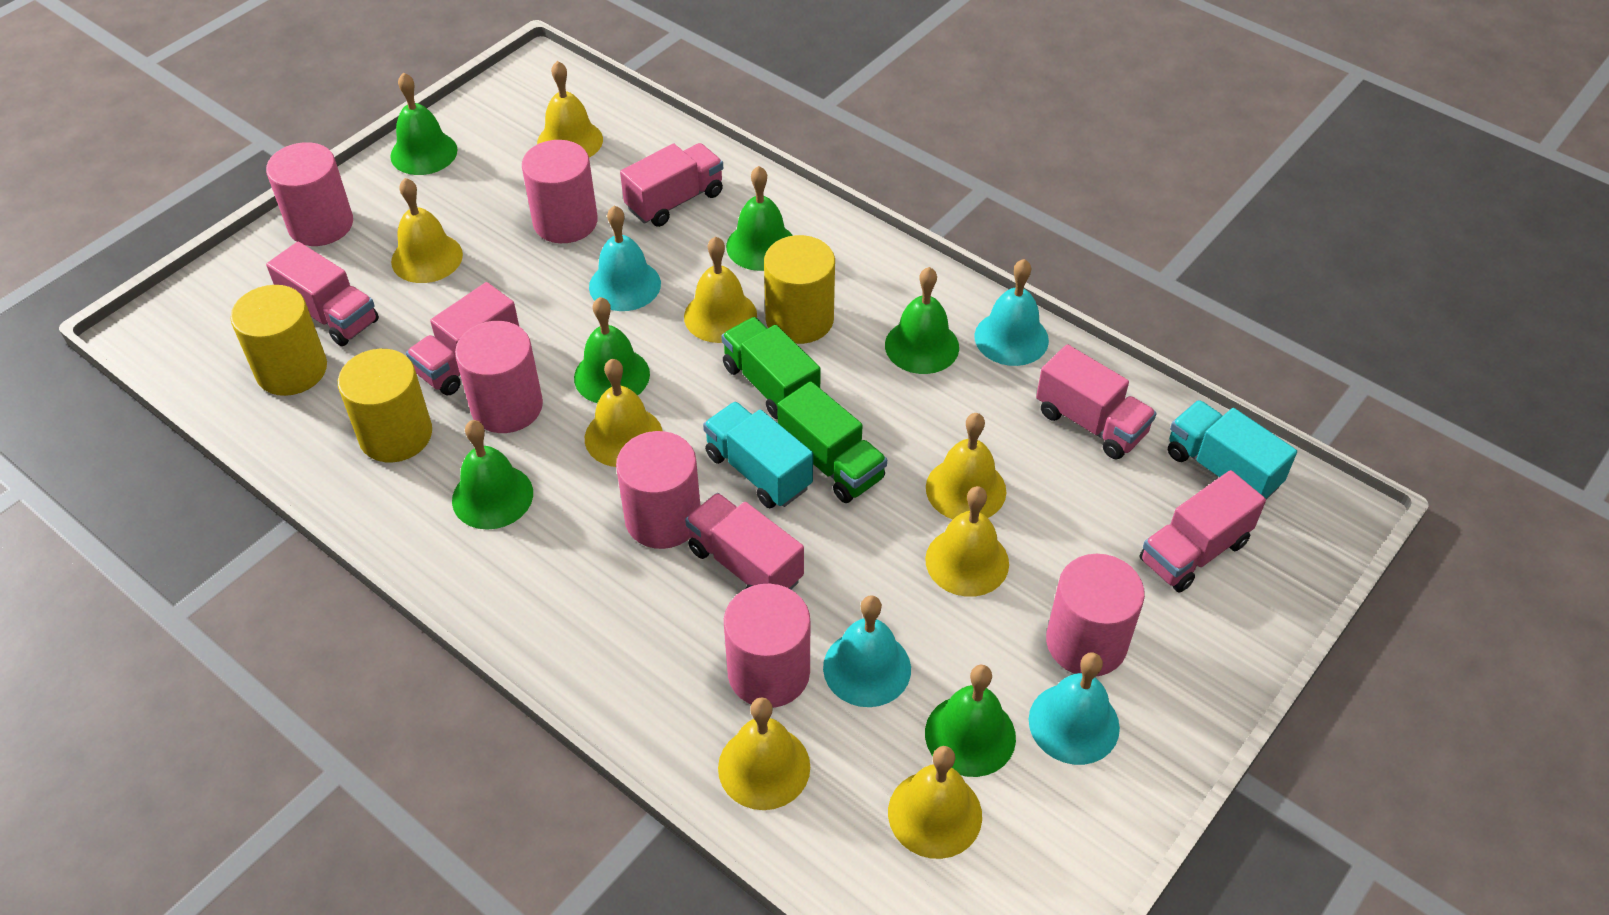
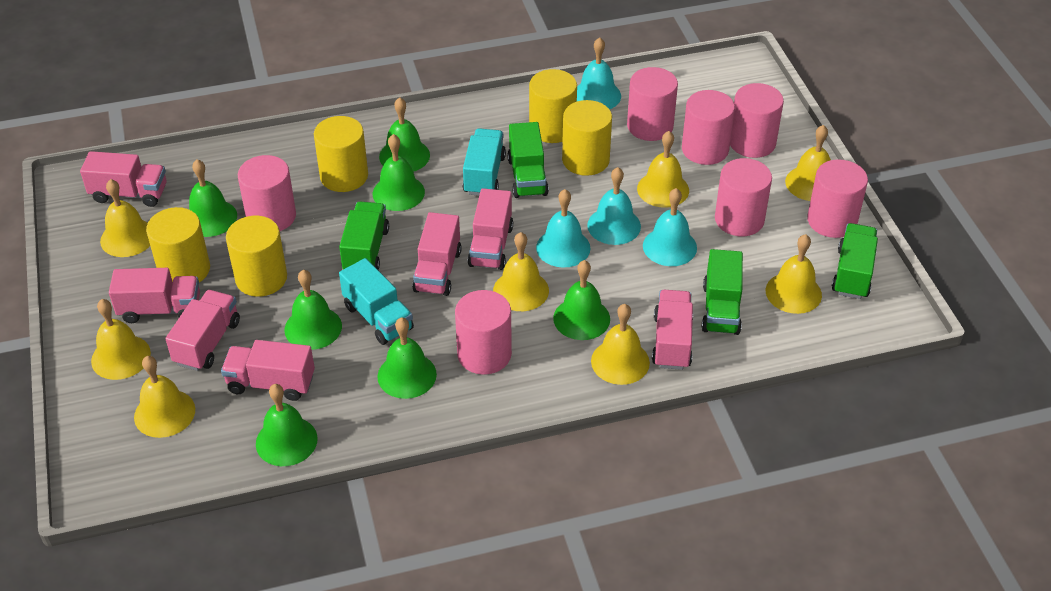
green bell: [390,73,457,175] [452,420,533,530] [574,297,650,403] [726,166,793,271] [885,267,959,374] [925,664,1016,777] = 6 -> [189,159,237,237] [256,384,318,466] [284,270,342,350] [373,134,425,211] [378,317,437,399] [379,97,430,172] [553,260,610,340] = 7
green truck: [721,317,821,419] [777,381,887,503] = 2 -> [339,202,389,270] [507,122,549,198] [702,249,743,335] [832,223,878,299] = 4
pink cylinder: [266,142,353,246] [455,321,543,433] [522,140,598,243] [616,431,701,549] [724,584,810,708] [1046,554,1145,676] = 6 -> [238,155,296,231] [455,290,512,375] [627,67,678,141] [682,90,735,165] [715,158,772,236] [730,83,784,158] [807,159,868,238] = 7
pink truck: [266,242,379,346] [406,282,519,395] [620,143,723,227] [685,493,804,590] [1036,344,1157,459] [1140,470,1266,593] = 6 -> [80,151,167,207] [109,268,200,323] [165,290,240,371] [221,340,315,401] [412,212,462,296] [468,188,513,270] [652,290,693,370] = 7
yellow cylinder: [230,285,327,396] [338,349,432,462] [764,235,835,344] = 3 -> [146,207,210,282] [226,216,287,297] [314,116,368,192] [529,69,577,143] [562,100,612,176] = 5

